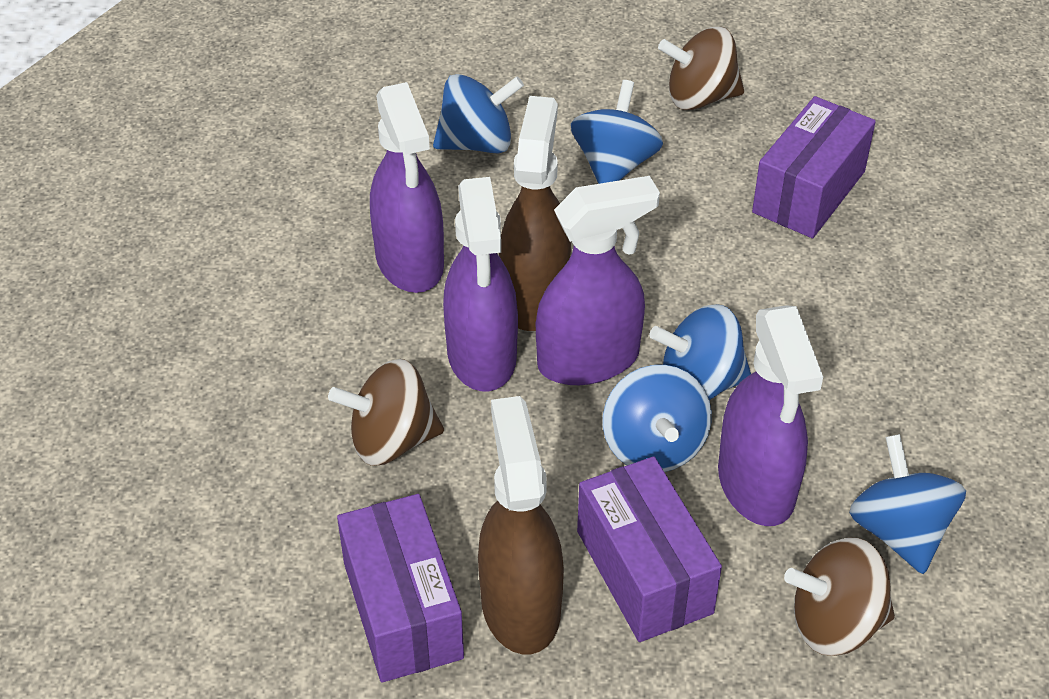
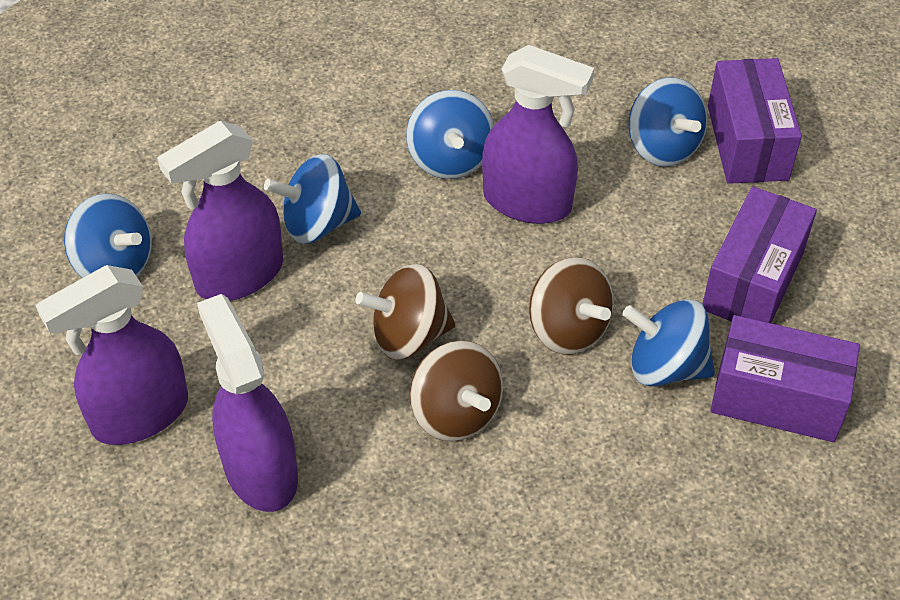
brown spray bottle: [478,396,564,654] [499,96,571,331] = 2 -> none = 0

